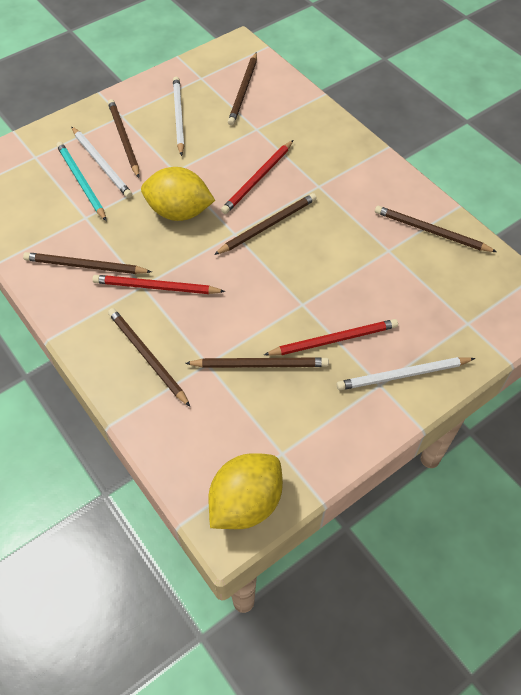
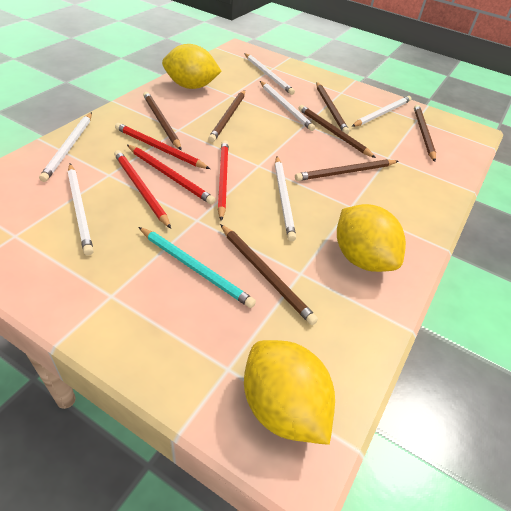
red pencil: [92,275,226,294] [221,140,293,214] [264,319,398,356] = 3 -> [114,150,171,229] [115,123,210,169] [127,145,216,205] [217,141,229,221] = 4
white pencil: [71,126,132,198] [173,77,184,156] [337,357,475,390] = 3 -> [39,112,92,182] [68,164,94,255] [244,53,295,95] [260,81,315,131] [275,157,296,241] [352,96,411,127] = 6
yellow lemon: [141,167,215,221] [209,453,283,529] = 2 -> [162,44,222,89] [244,340,335,445] [337,204,406,272] = 3

